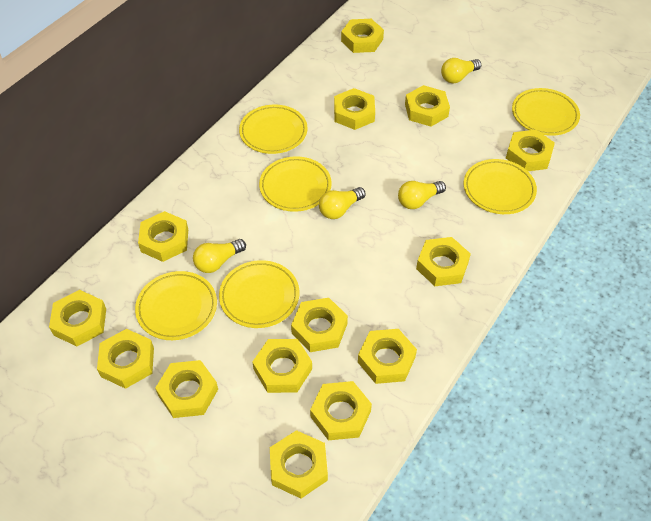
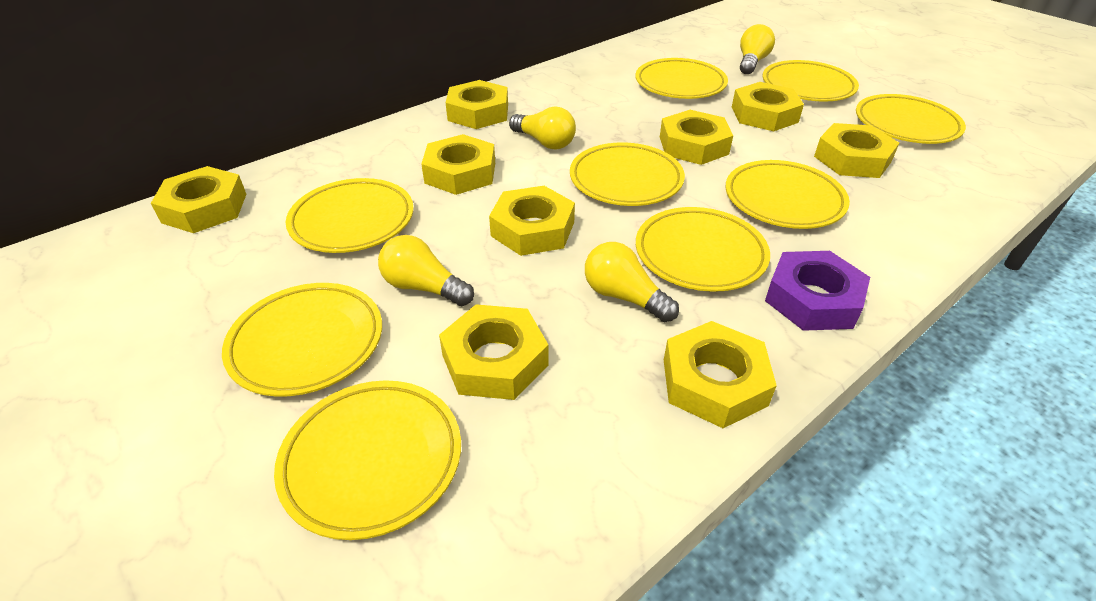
purple nut: none = 0 -> [765,251,870,331] = 1
yellow nut: [49,290,106,346] [97,329,154,389] [138,211,188,262] [155,360,218,418] [252,339,312,393] [270,430,328,499] [291,298,348,352] [310,381,372,440] [334,88,375,130] [341,19,384,53] [358,329,417,384] [405,85,450,127] [416,237,471,286] [506,129,555,171] = 14 -> [151,166,246,233] [421,134,495,195] [439,304,548,400] [446,80,508,129] [489,186,575,256] [660,110,733,165] [664,321,777,428] [732,82,804,131] [814,123,899,178] = 9
yellow plate: [135,271,217,340] [219,260,299,328] [239,105,308,154] [259,156,332,212] [464,159,537,214] [512,88,580,136] = 6 -> [222,283,382,397] [274,380,461,540] [286,178,414,253] [570,142,685,206] [636,58,728,99] [636,207,770,292] [725,160,850,229] [763,60,859,102] [856,94,966,144] = 9

